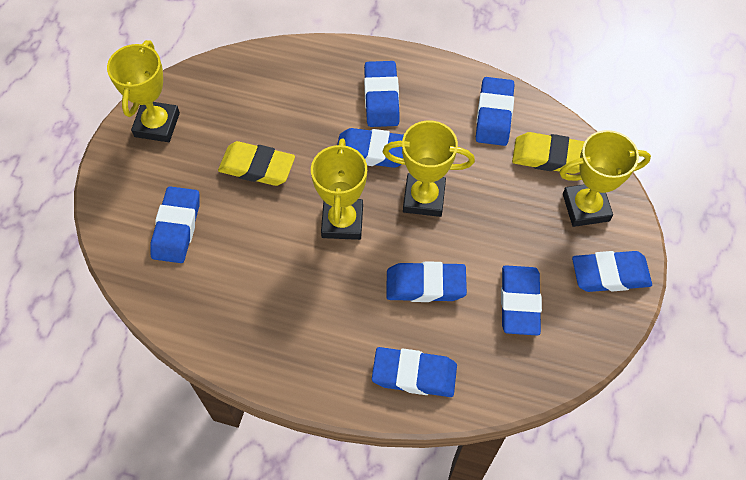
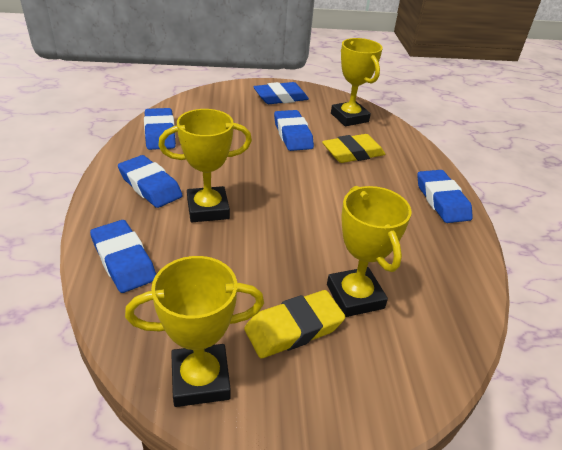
blue eraser: [150,186,200,263] [337,128,404,168] [364,61,400,127] [372,347,457,397] [386,261,467,302] [476,77,514,146] [501,265,542,336] [572,251,652,292] = 8 -> [90,220,156,293] [118,155,183,208] [144,108,176,150] [253,82,309,104] [274,110,314,151] [417,170,473,223] = 6

